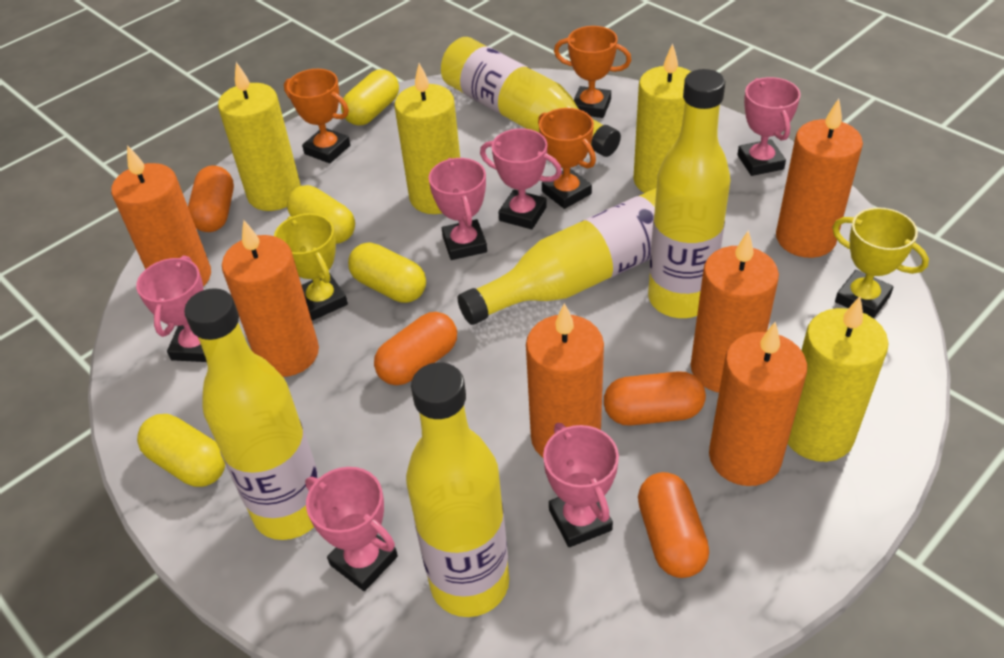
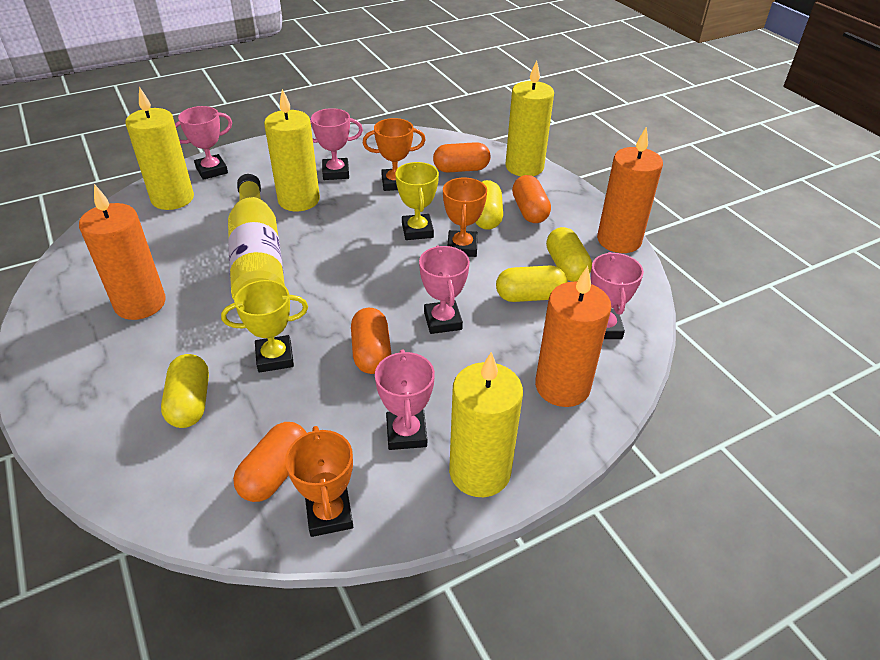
orange candle: [111,145,211,287] [222,220,319,377] [526,303,604,458] [691,230,779,393] [709,322,807,486] [776,99,863,258] = 6 -> [79,184,166,320] [535,266,611,407] [597,126,663,253] = 3
pink trophy: [136,256,207,362] [305,467,398,591] [428,158,487,260] [480,128,562,229] [543,423,619,547] [737,77,801,176] = 6 -> [175,106,232,180] [310,108,363,180] [375,349,435,450] [419,246,470,334] [591,252,644,339] = 5
yellow bottle: [184,288,319,540] [406,362,509,617] [441,37,621,157] [457,188,656,325] [648,69,731,318] = 5 -> [228,174,285,299] = 1

